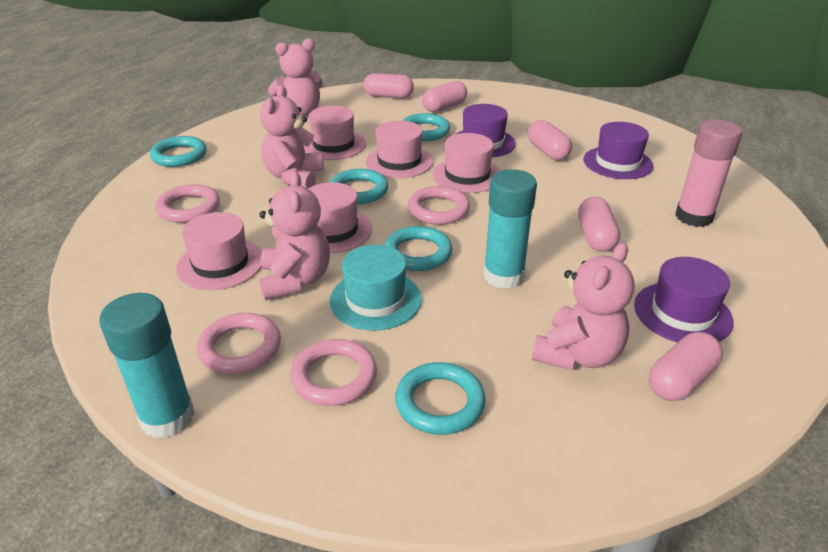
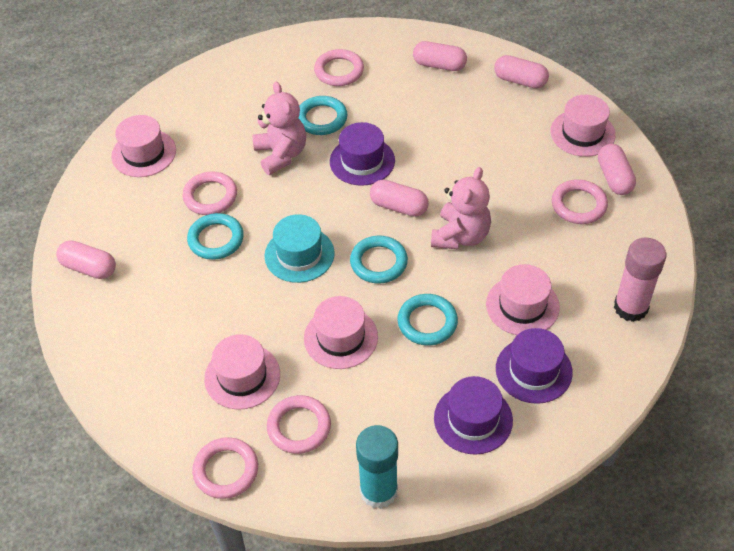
pink ring: [156,184,220,223] [197,313,281,374] [290,339,377,406] [408,186,470,225] = 4 -> [182,171,237,215] [192,437,258,499] [267,395,331,454] [314,49,364,86] [552,179,608,224] = 5
pink teddy bear: [259,171,330,300] [260,85,324,189] [268,39,323,117] [532,243,635,370] = 4 -> [252,82,306,175] [431,167,491,249] = 2
turquoise glue stick: [99,293,195,438] [483,169,537,289] = 2 -> [356,425,398,509] = 1
turquoise ring: [150,136,207,167] [330,169,388,204] [385,226,452,271] [395,362,486,435] [402,113,450,141] = 5 -> [187,213,244,260] [299,96,348,135] [350,236,408,283] [397,294,458,346] = 4

